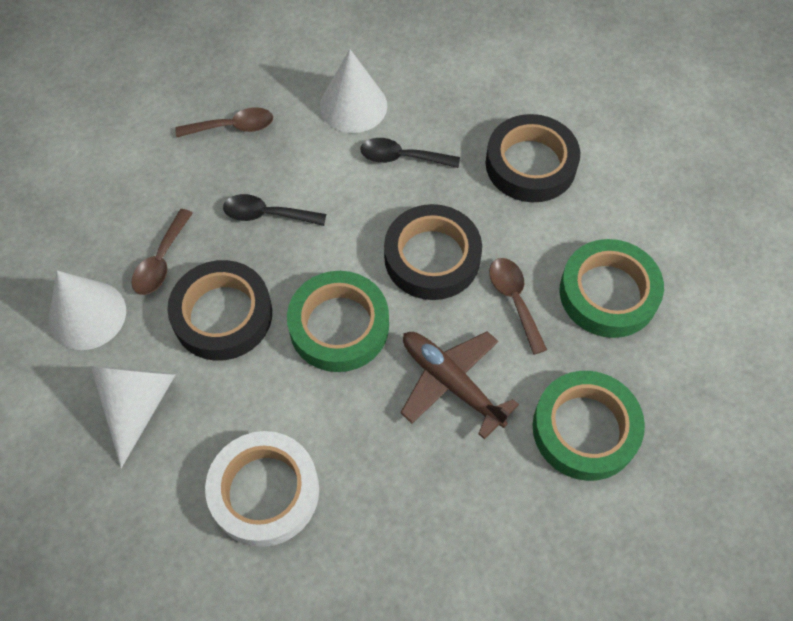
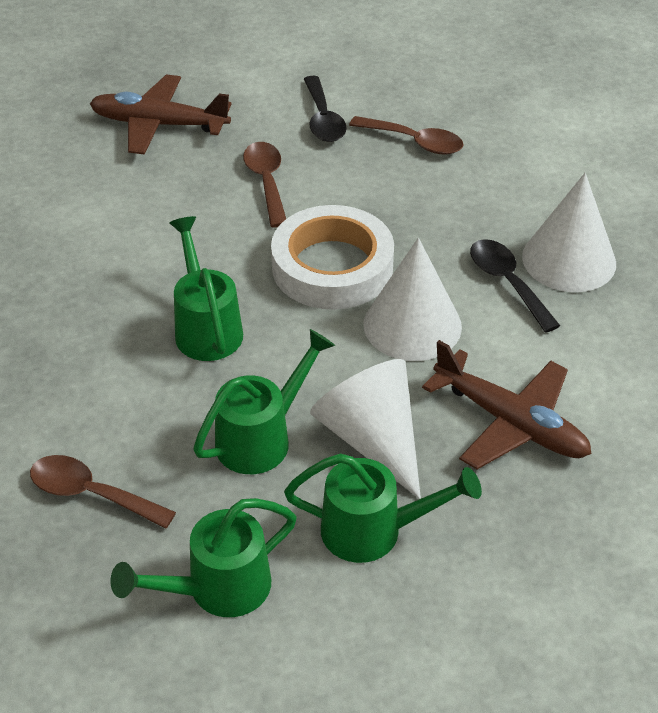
black tape: [167,260,272,361] [384,204,482,300] [486,114,580,202] = 3 -> none = 0
brown plane: [400,331,519,439] = 1 -> [89,74,231,155] [422,340,592,469] = 2
green tape: [287,271,389,372] [532,371,645,481] [560,239,664,338] = 3 -> none = 0
green watering can: none = 0 -> [110,498,297,617] [169,216,243,361] [193,329,335,474] [284,453,482,563] = 4

